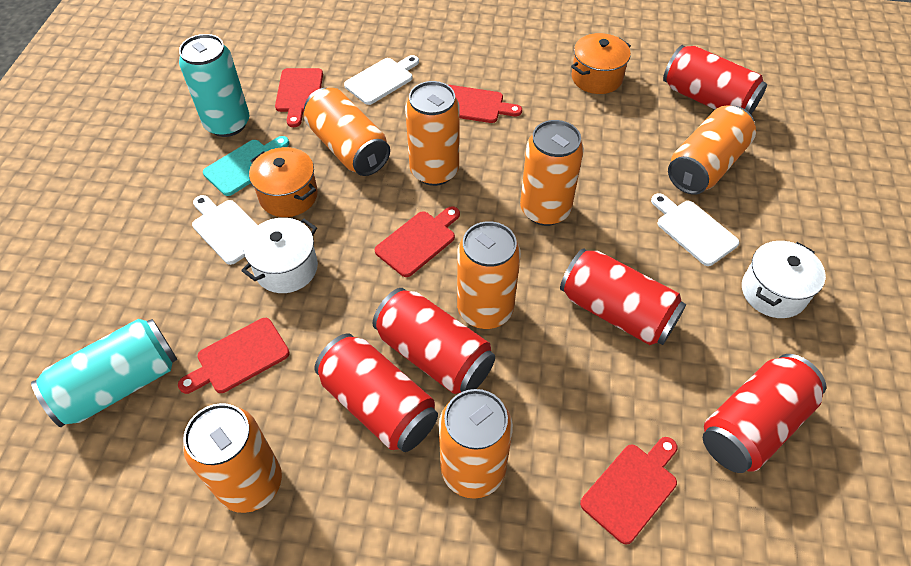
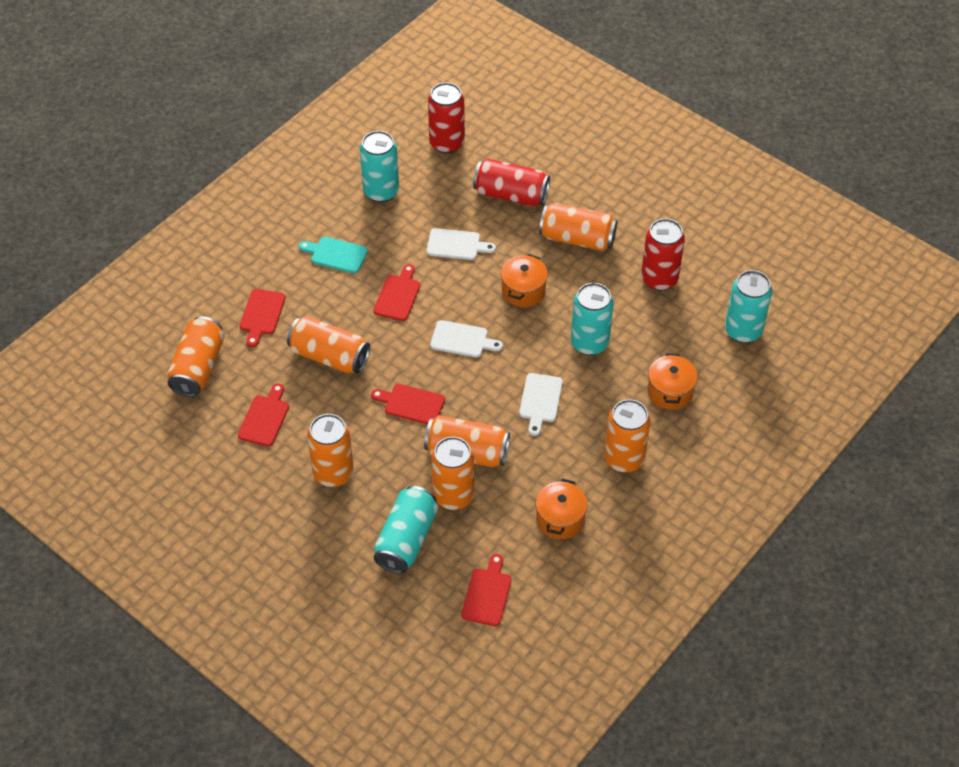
orange pot: [249,147,318,217] [571,33,631,94] = 2 -> [501,254,548,307] [536,479,588,539] [647,353,698,410] = 3
red can: [315,334,438,452] [372,288,495,394] [560,248,686,345] [663,45,767,114] [703,354,826,473] = 5 -> [428,82,465,154] [473,158,550,206] [641,219,685,291] = 3
turquoise can: [31,319,177,427] [179,34,249,137] = 2 -> [360,131,399,202] [374,486,438,574] [571,283,614,355] [725,270,772,343] = 4
white pot: [241,218,318,293] [742,241,826,318] = 2 -> none = 0

